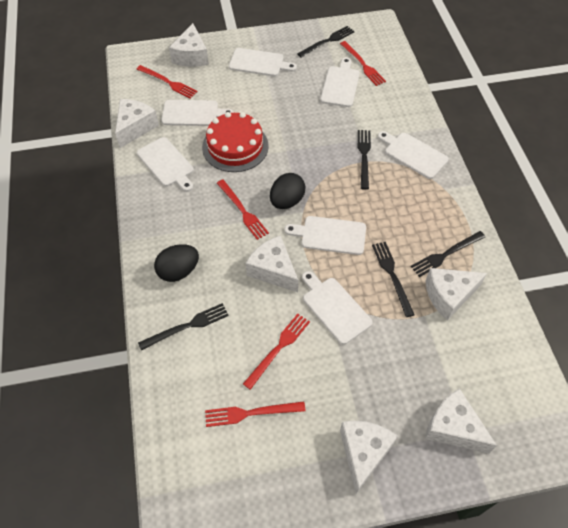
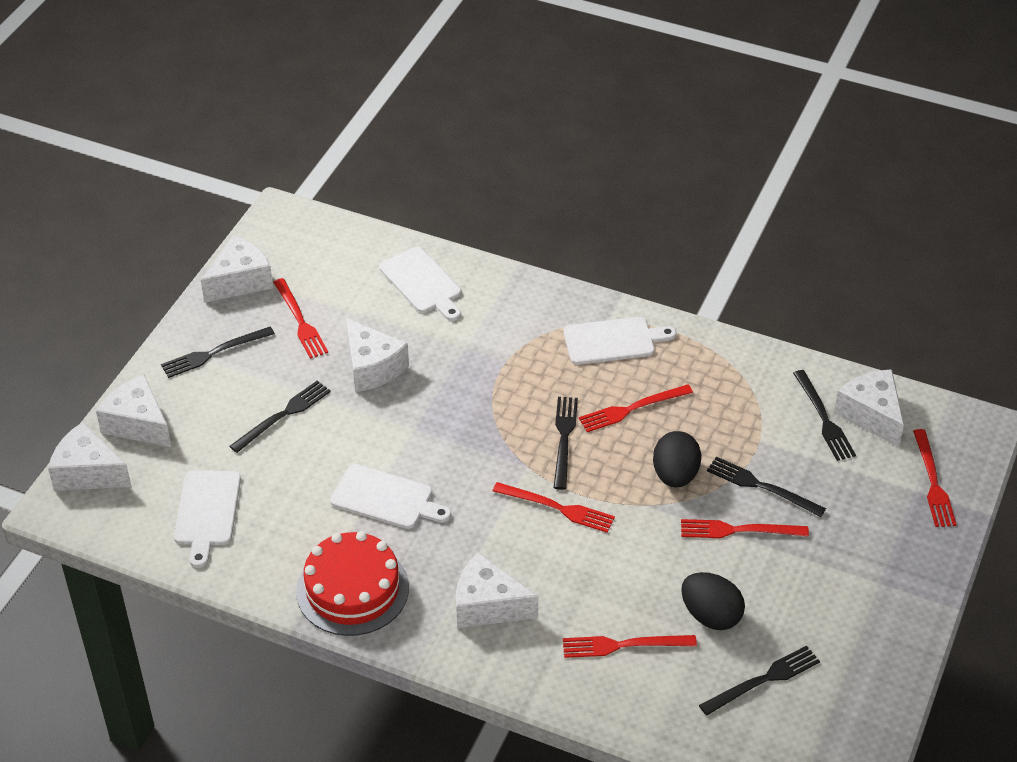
black fork: [138,303,229,351] [297,26,355,57] [358,130,371,190] [372,242,414,317] [411,231,485,277] = 5 -> [161,327,275,378] [229,381,331,453] [554,397,578,490] [699,645,820,716] [707,457,826,517] [793,370,856,461] = 6
red fork: [137,65,198,99] [205,401,306,427] [217,179,269,240] [243,314,310,390] [340,41,386,86] = 5 -> [273,278,328,359] [493,482,615,533] [563,635,697,658] [579,384,693,432] [681,519,809,538] [913,429,957,527] = 6
white cutting board: [137,137,194,192] [161,100,234,126] [229,48,297,76] [284,216,366,255] [302,271,373,345] [320,57,360,107] [378,131,449,179] = 7 -> [174,470,241,568] [330,464,451,529] [379,247,461,321] [563,317,676,365] = 4

